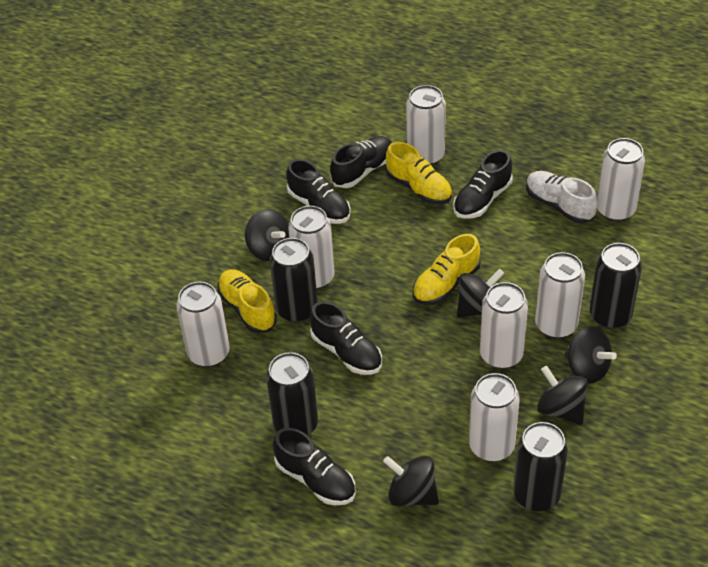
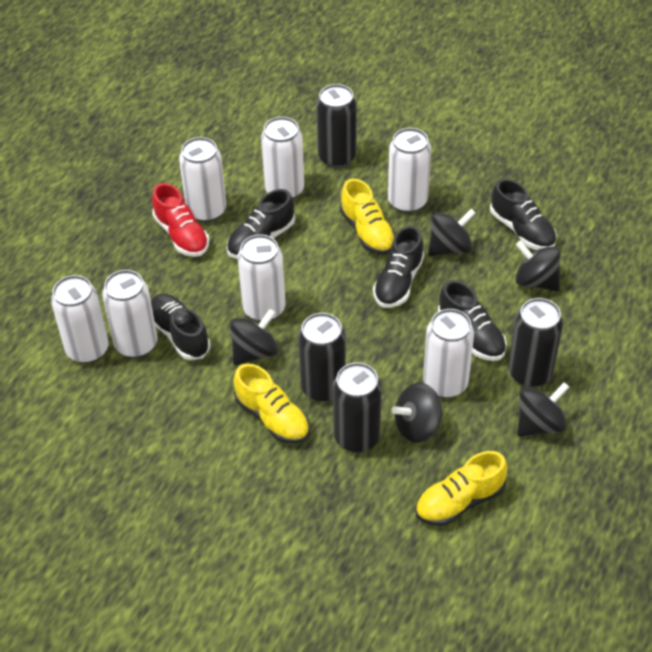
red shoe: none = 0 -> [152,183,209,257] = 1
white shoe: [526,171,597,224] = 1 -> none = 0

